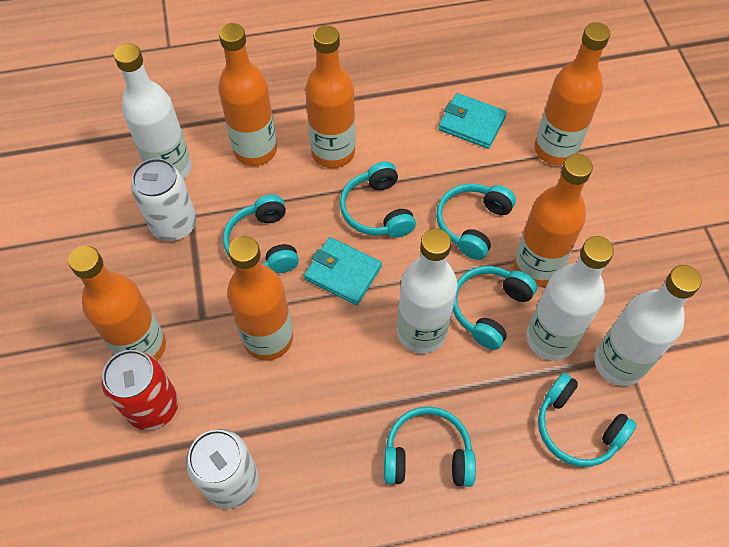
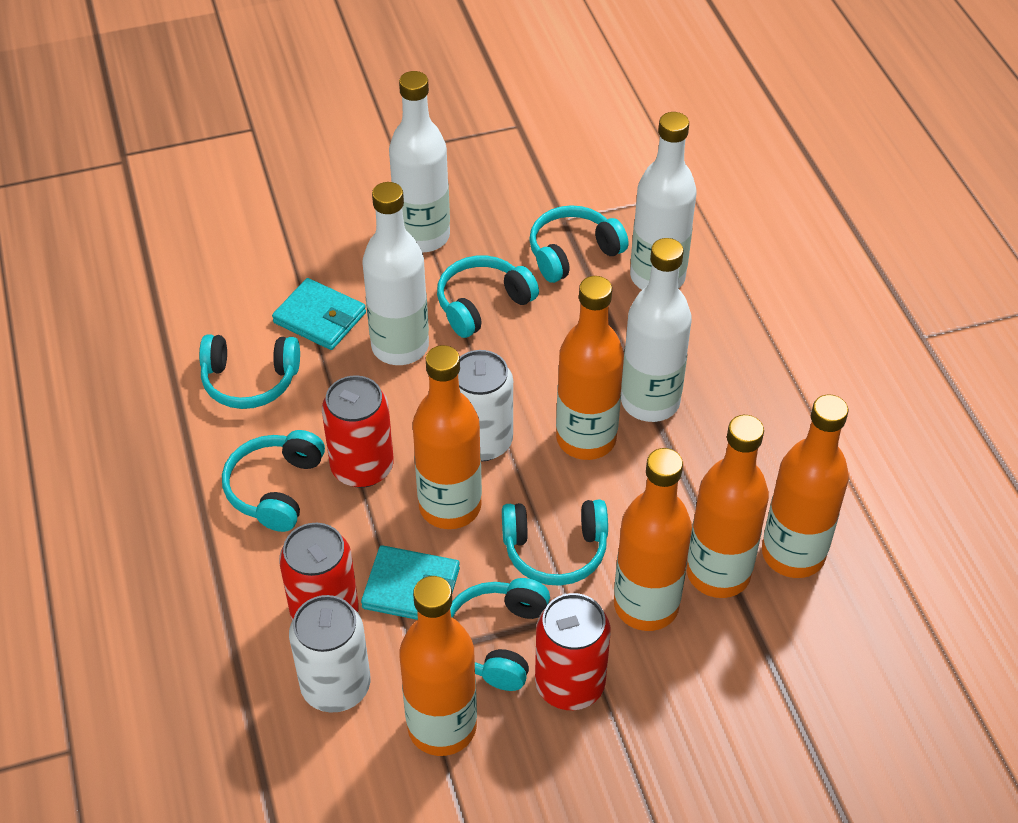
red can: [102,350,178,430] = 1 -> [279,523,359,620] [322,375,394,488] [535,593,611,710] = 3

